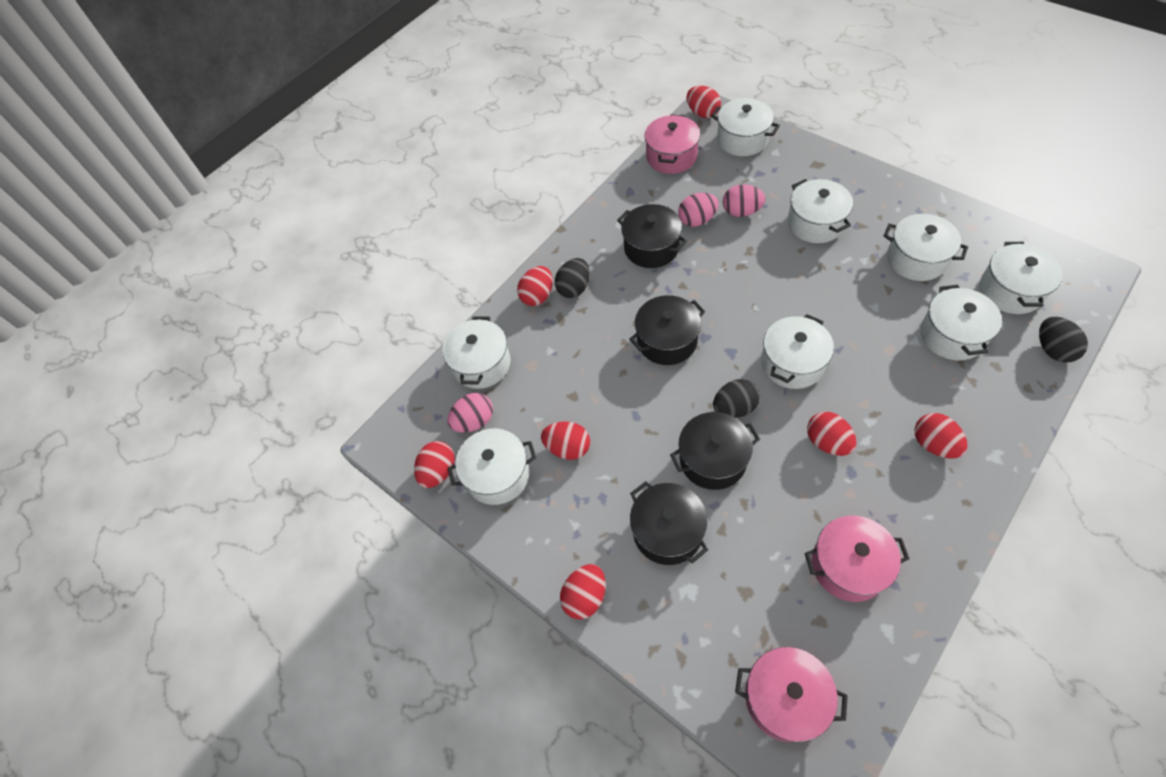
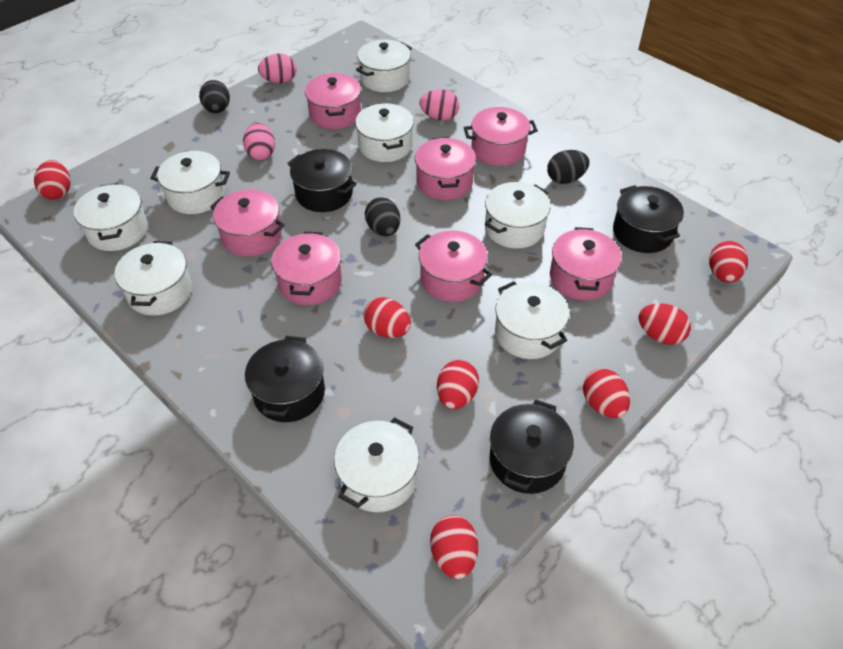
pink pot: [644,114,700,174] [735,647,848,742] [805,515,909,602] = 3 -> [210,189,285,257] [271,232,342,305] [305,73,361,129] [415,137,476,200] [415,231,492,302] [464,107,538,166] [550,227,622,300] = 7

